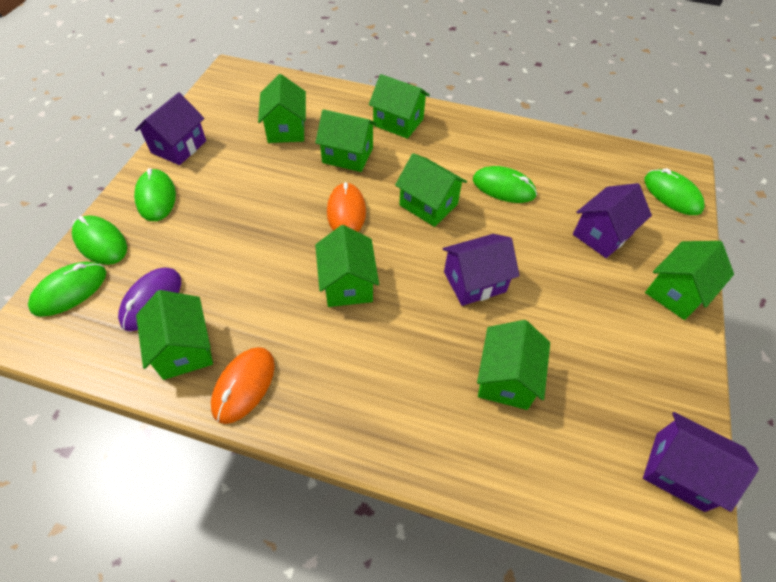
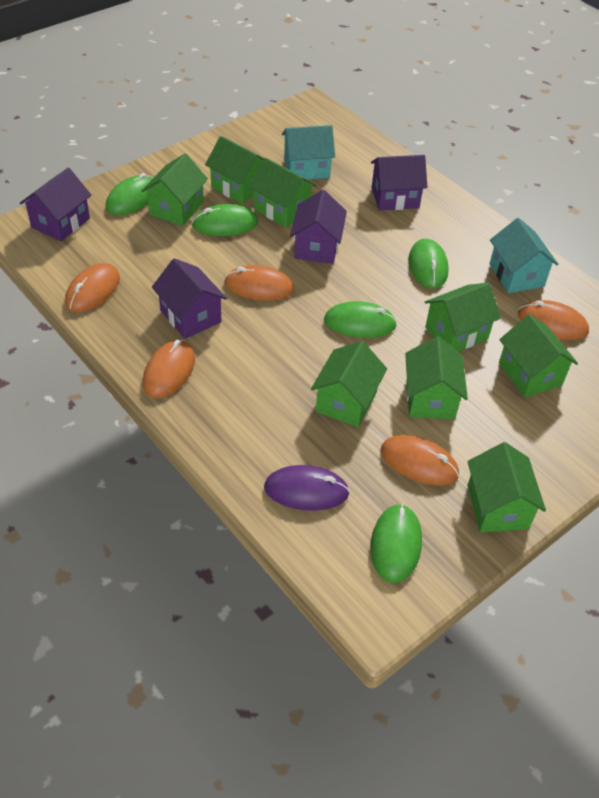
orange mouse: [211,347,275,424] [327,182,366,232] = 2 -> [65,263,120,312] [143,340,195,398] [224,265,294,301] [381,435,459,486] [518,300,589,340] = 5
turquoise house: none = 0 -> [282,125,335,179] [490,218,558,293] = 2

